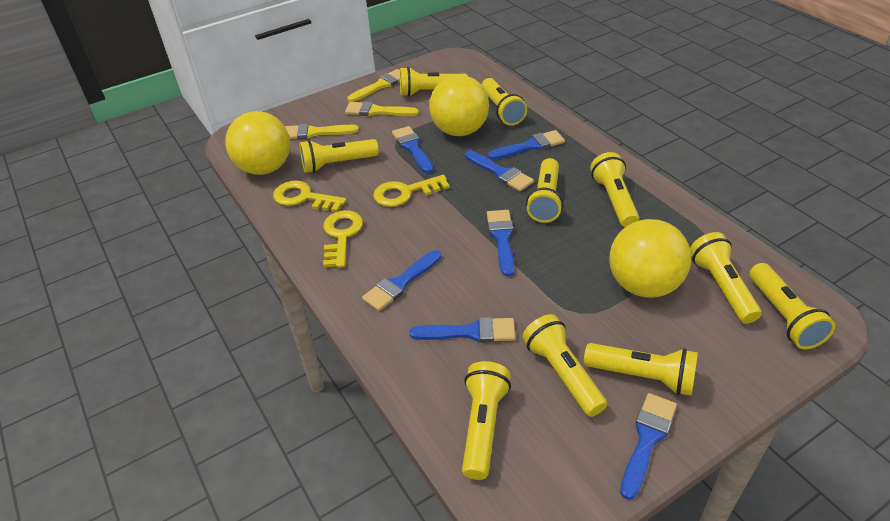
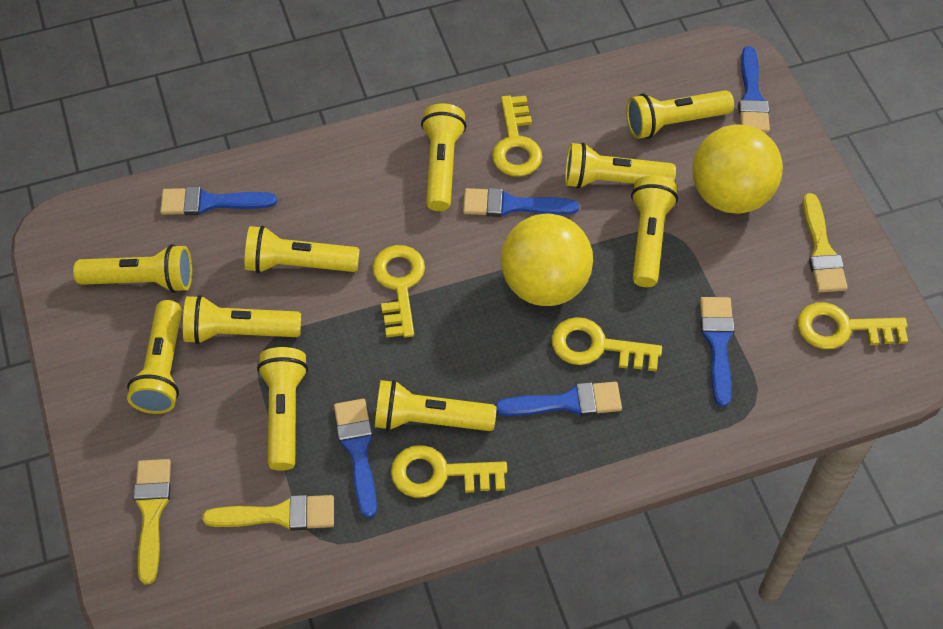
blue brush: [362,250,441,311] [392,126,433,173] [409,317,516,343] [465,150,534,192] [487,210,514,277] [488,130,565,160] [620,393,677,500] = 7 -> [160,186,277,215] [334,399,377,518] [463,188,579,217] [495,382,622,416] [700,297,735,407] [738,46,770,133] = 6
yellow ball: [225,111,290,175] [429,75,489,136] [609,219,691,298] = 3 -> [500,214,593,306] [692,124,783,214] = 2
yellow key: [273,181,346,212] [323,210,363,268] [373,175,450,207] = 3 -> [372,245,425,338] [391,445,507,498] [492,95,542,177] [551,317,662,372] [797,302,908,349] = 5

